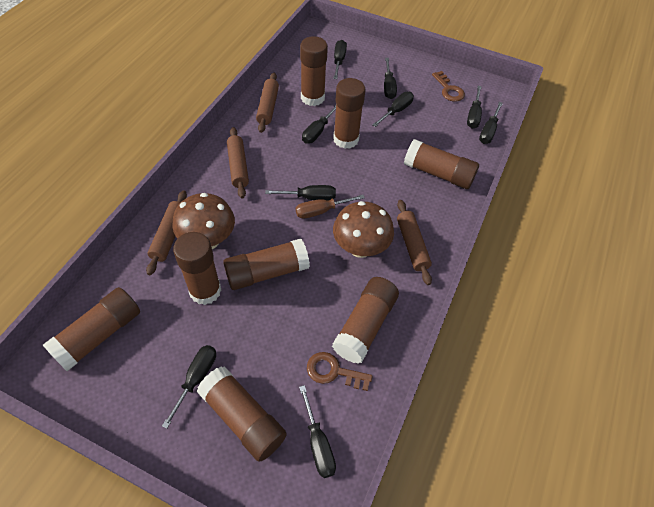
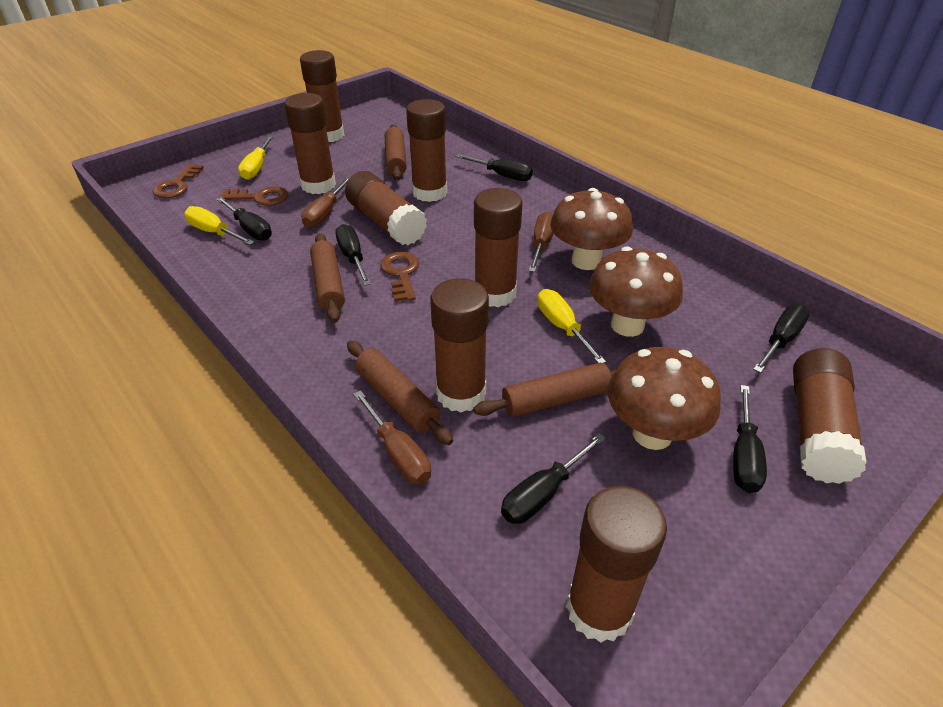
black screwdriver: [162,345,216,429] [265,185,336,201] [299,385,336,478] [302,105,336,144] [333,40,347,79] [372,92,414,127] [384,58,397,99] [467,86,482,129] [479,102,503,144] = 9 -> [216,197,272,241] [335,224,371,286] [455,154,533,181] [501,433,606,524] [733,385,767,493] [753,304,810,373] = 6
brown key: [307,352,373,391] [432,71,465,102] = 2 -> [153,164,204,198] [219,186,288,206] [380,252,419,302] = 3
brown mushroom: [172,193,235,249] [333,201,394,258] = 2 -> [550,188,633,270] [589,246,683,337] [608,347,721,450] = 3
brown screwdriver: [296,195,365,218] = 1 -> [301,178,349,228] [353,390,431,485] [528,211,554,272] = 3
yellow screwdriver: none = 0 -> [184,206,254,245] [238,136,274,180] [537,289,606,363] = 3

